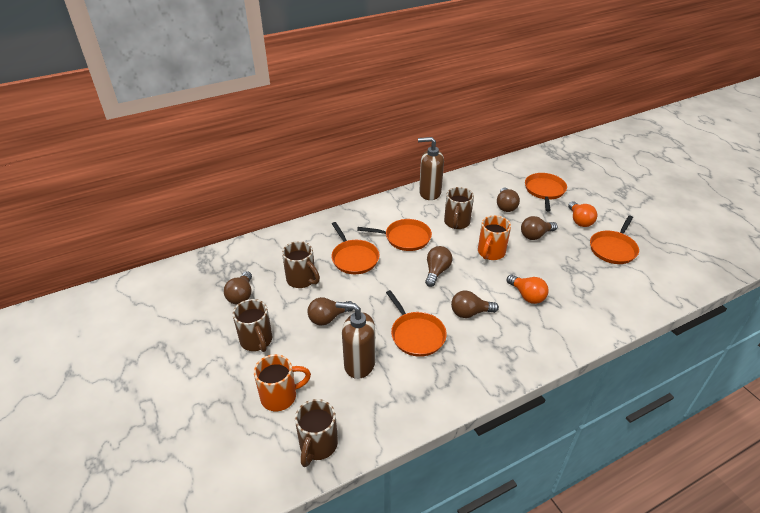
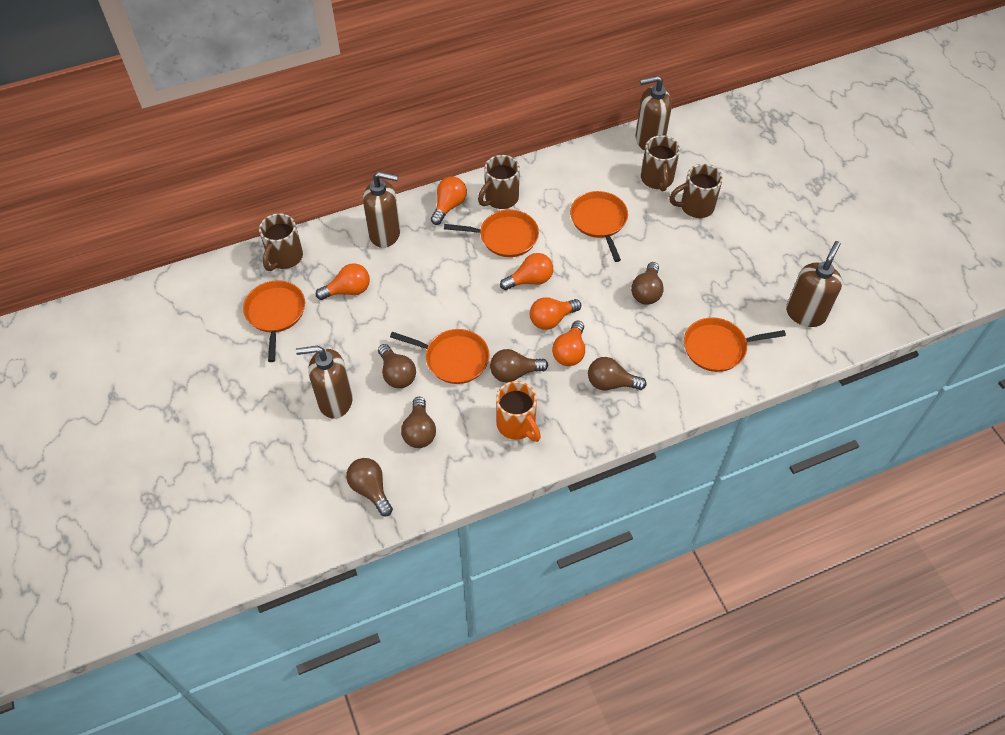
brown soap dispenser: [336,302,375,379] [418,137,444,200] = 2 -> [296,346,353,419] [363,172,400,248] [635,76,672,151] [786,241,843,327] = 4
orange light bulb: [507,275,549,304] [568,201,597,227] = 2 -> [316,263,370,300] [431,176,467,225] [500,253,553,290] [530,297,581,330] [552,321,585,366] = 5
orange mug: [254,354,311,411] [478,215,511,260] = 2 -> [496,381,541,442] = 1

